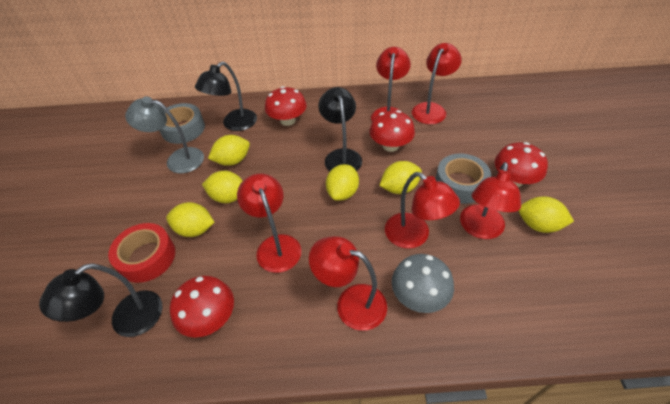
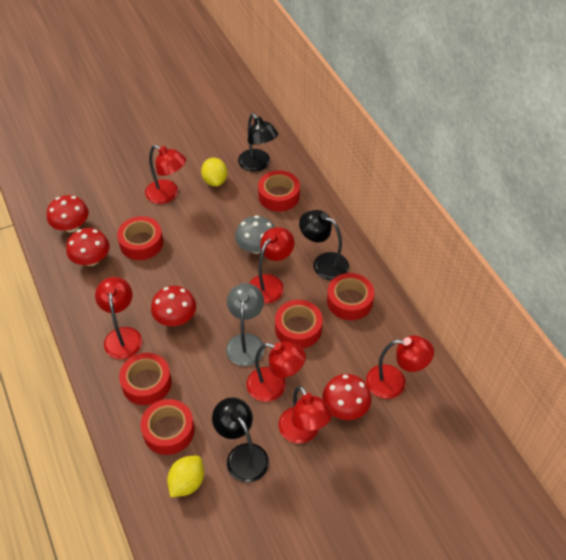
grey tape: [159,103,205,144] [435,153,491,204] = 2 -> none = 0
red tape: [108,223,175,283] = 1 -> [117,216,163,260] [119,353,172,405] [140,399,195,455] [258,170,300,212] [275,300,323,349] [327,273,374,320] = 6
yellow lemon: [166,202,215,237] [202,171,243,203] [208,135,250,166] [326,164,359,201] [379,161,422,194] [518,196,574,233] = 6 -> [167,455,204,497] [201,158,227,187] = 2

